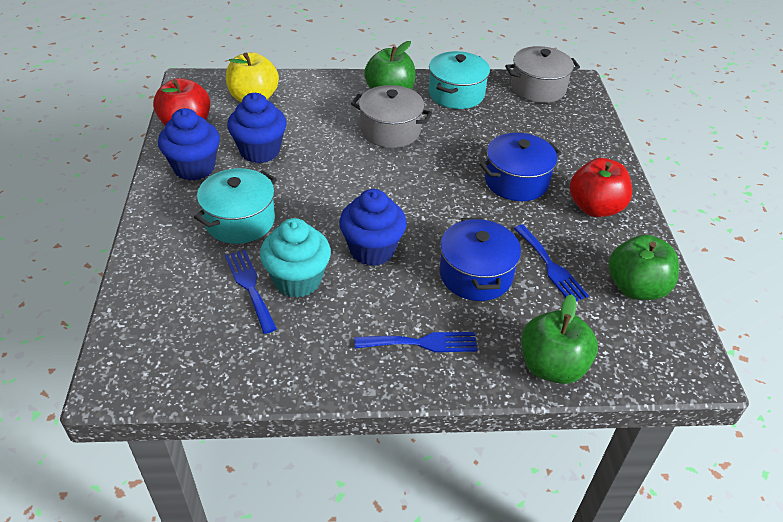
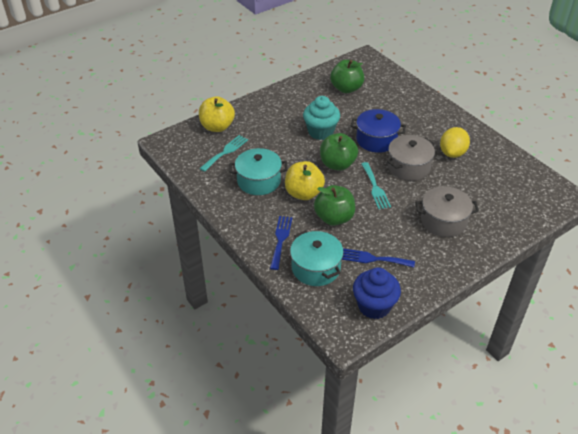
blue cupcake: [158,108,220,181] [227,93,287,163] [339,189,407,266] = 3 -> [353,267,401,319] = 1
blue fork: [225,250,277,334] [355,332,477,352] [514,224,589,301] = 3 -> [270,216,292,270] [342,248,415,267] = 2
blue pot: [439,217,521,301] [479,133,562,201] = 2 -> [351,109,406,153] = 1
red apple: [153,78,210,126] [570,158,632,217] = 2 -> none = 0
turquoise fork: none = 0 -> [200,135,248,172] [361,162,391,209] = 2
yellow apple: [226,52,279,102] = 1 -> [199,96,235,132] [285,161,325,200] = 2
yellow lemon: none = 0 -> [440,127,470,158] = 1

